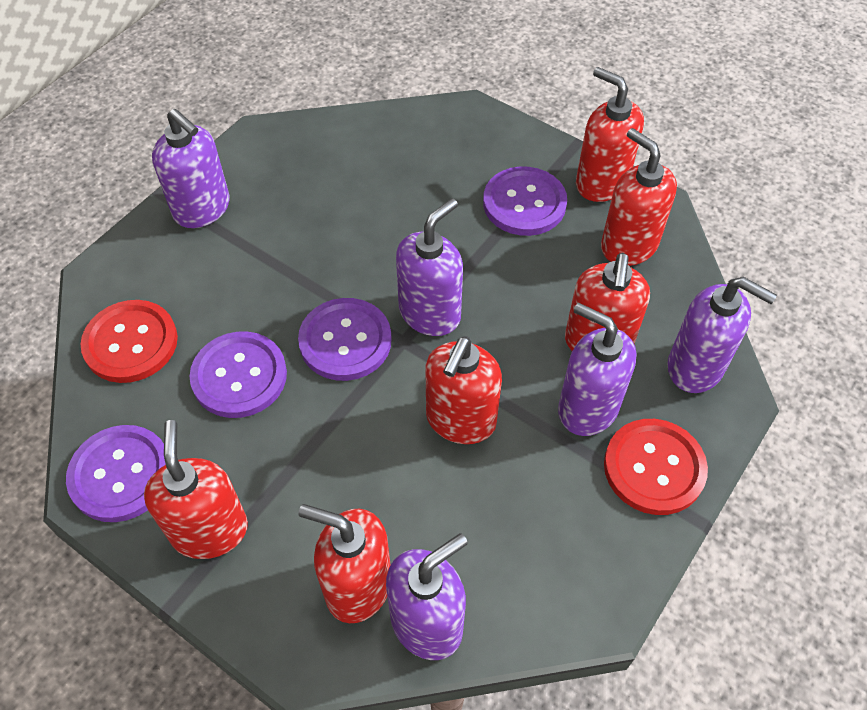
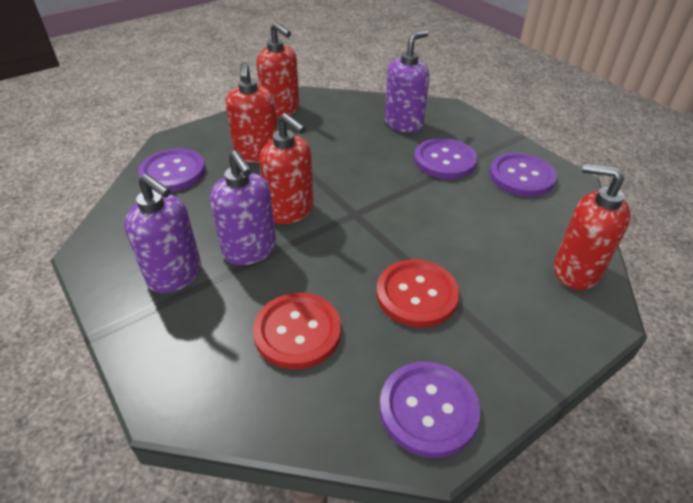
purple soap dispenser: [152,109,230,228] [386,533,468,660] [396,198,463,336] [558,303,636,436] [667,277,777,393] = 5 -> [124,173,201,293] [210,150,276,265] [385,30,429,132] = 3
red soap dispenser: [144,420,248,559] [299,504,391,623] [426,336,502,444] [565,253,650,351] [576,67,644,202] [601,128,677,266] = 6 -> [226,62,278,163] [257,22,300,118] [259,113,314,224] [554,163,630,290] = 4

